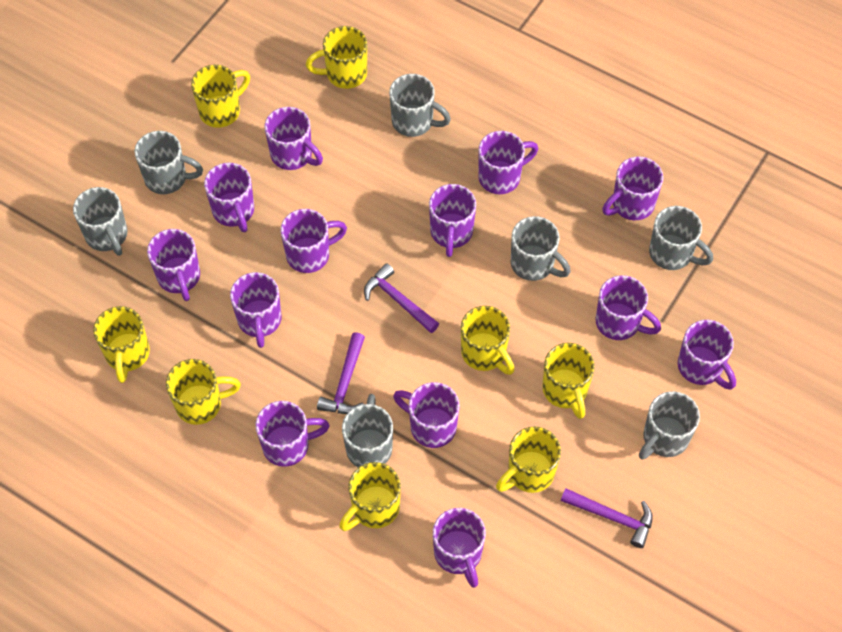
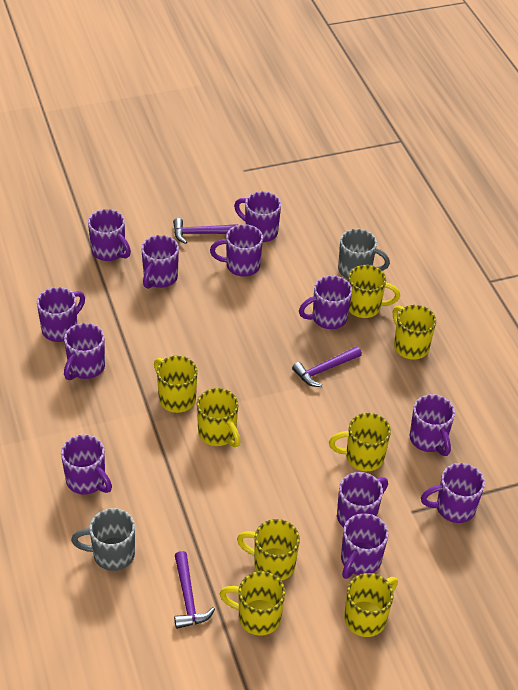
grey mug: [73,187,128,256] [134,131,203,194] [342,394,393,468] [389,74,451,137] [511,216,571,281] [639,391,700,459] [649,206,713,270] = 7 -> [71,508,135,571] [338,229,390,279] = 2
purple mug: [147,229,200,301] [204,163,254,233] [230,272,281,348] [255,401,330,467] [264,107,323,170] [280,209,347,273] [393,382,460,448] [429,184,476,257] [433,508,486,588] [478,131,538,194] [595,275,661,340] [602,156,663,220] [678,320,736,390] = 13 -> [37,287,85,342] [61,435,112,494] [64,323,105,380] [88,209,131,261] [141,235,179,289] [210,224,263,277] [234,191,281,242] [299,276,352,329] [337,472,388,528] [341,513,388,579] [409,394,455,456] [421,463,485,523] = 12

